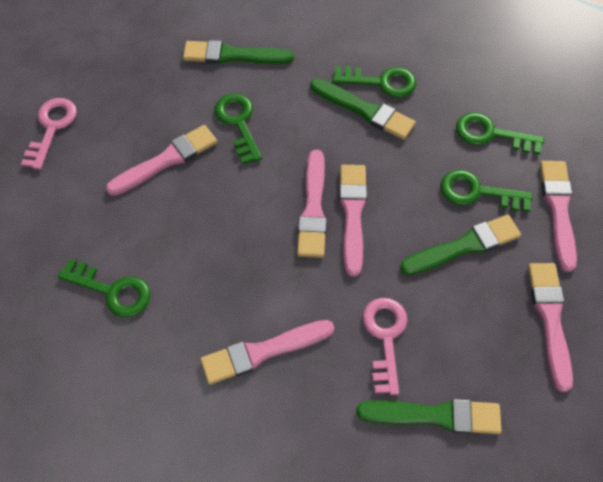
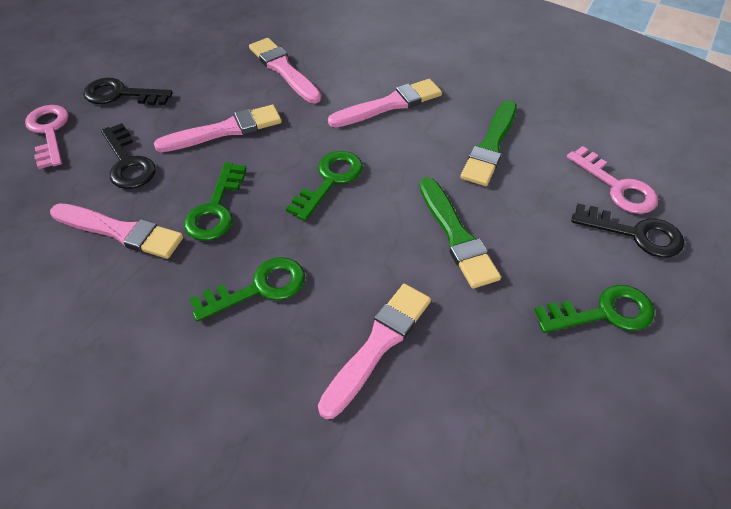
black key: none = 0 -> [83,78,173,105] [101,123,156,189] [571,203,684,258] = 3
green brush: [183,40,294,64] [310,78,416,140] [356,399,502,434] [400,215,521,275] = 4 -> [420,177,501,288] [460,100,517,186] = 2
green key: [58,259,150,317] [215,93,262,164] [332,66,416,98] [441,170,533,212] [456,112,544,155] = 5 -> [184,162,247,241] [189,257,305,322] [286,151,363,221] [534,285,654,333] = 4
pink brush: [106,125,217,196] [200,320,334,385] [297,150,327,258] [339,165,367,277] [528,263,573,392] [540,161,577,272] = 6 -> [50,203,183,259] [154,105,282,152] [249,38,322,103] [318,284,431,419] [328,79,442,127] = 5

